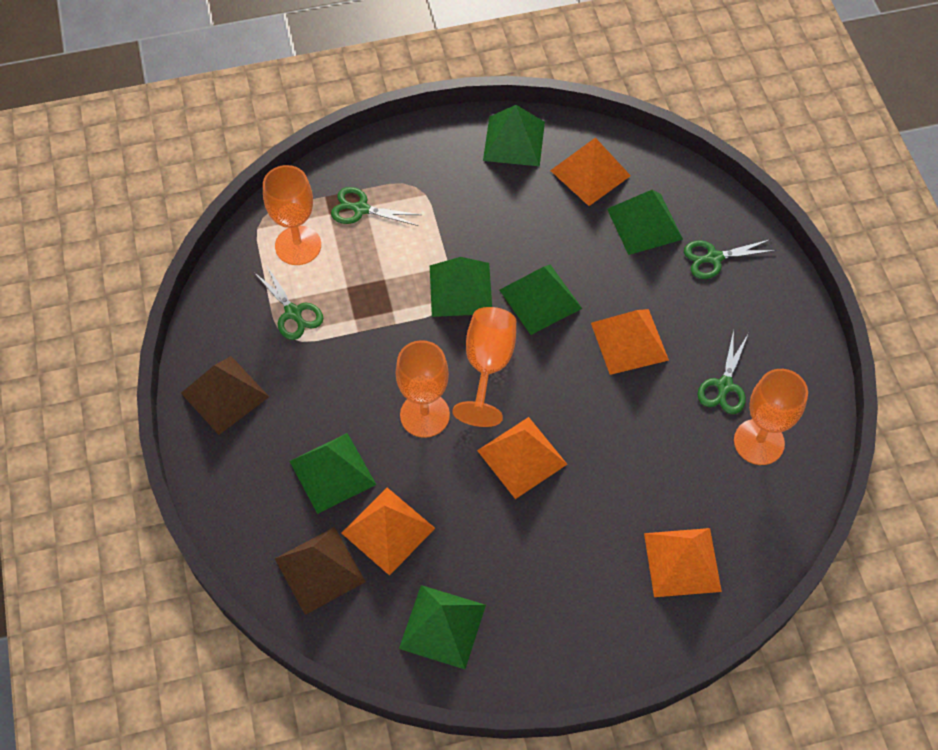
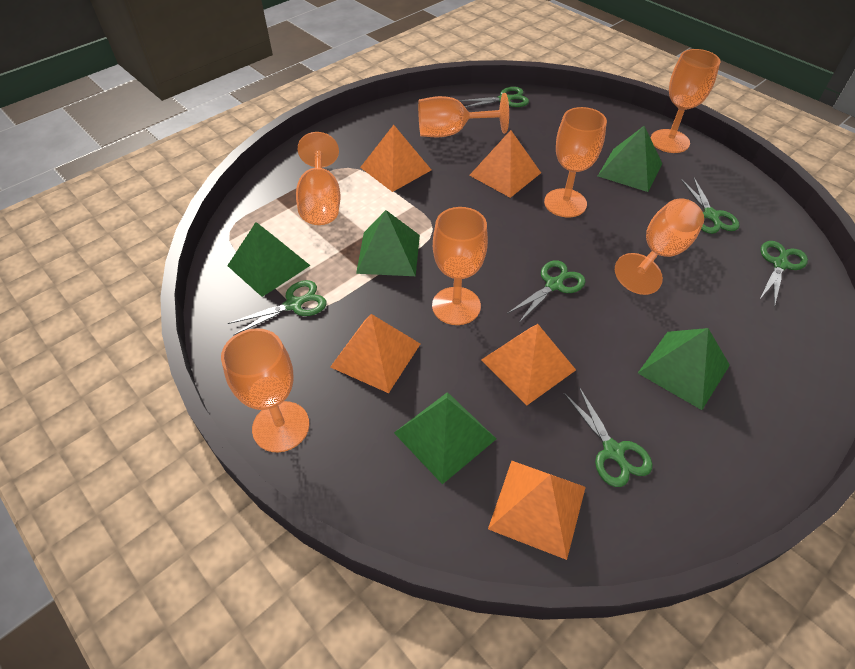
brown pyramid: [181,356,269,435] [275,527,366,615] = 2 -> none = 0
green pyramid: [289,433,376,514] [399,585,486,669] [430,257,492,317] [483,105,545,166] [500,265,582,335] [607,190,683,255] = 6 -> [227,222,311,297] [356,210,420,276] [394,392,496,484] [598,126,662,192] [638,328,730,410] = 5
green scissors: [254,266,323,340] [331,187,421,226] [684,239,776,279] [698,330,748,414] = 4 -> [228,280,326,336] [458,87,529,108] [507,260,585,323] [564,387,653,487] [681,177,740,234] [760,241,808,307] = 6
orange goblet: [263,165,321,265] [396,340,450,438] [453,307,516,427] [734,369,808,465] = 4 -> [221,328,310,452] [296,132,341,225] [418,93,509,137] [432,207,488,325] [544,107,607,218] [615,199,704,295] [651,49,721,153] = 7

